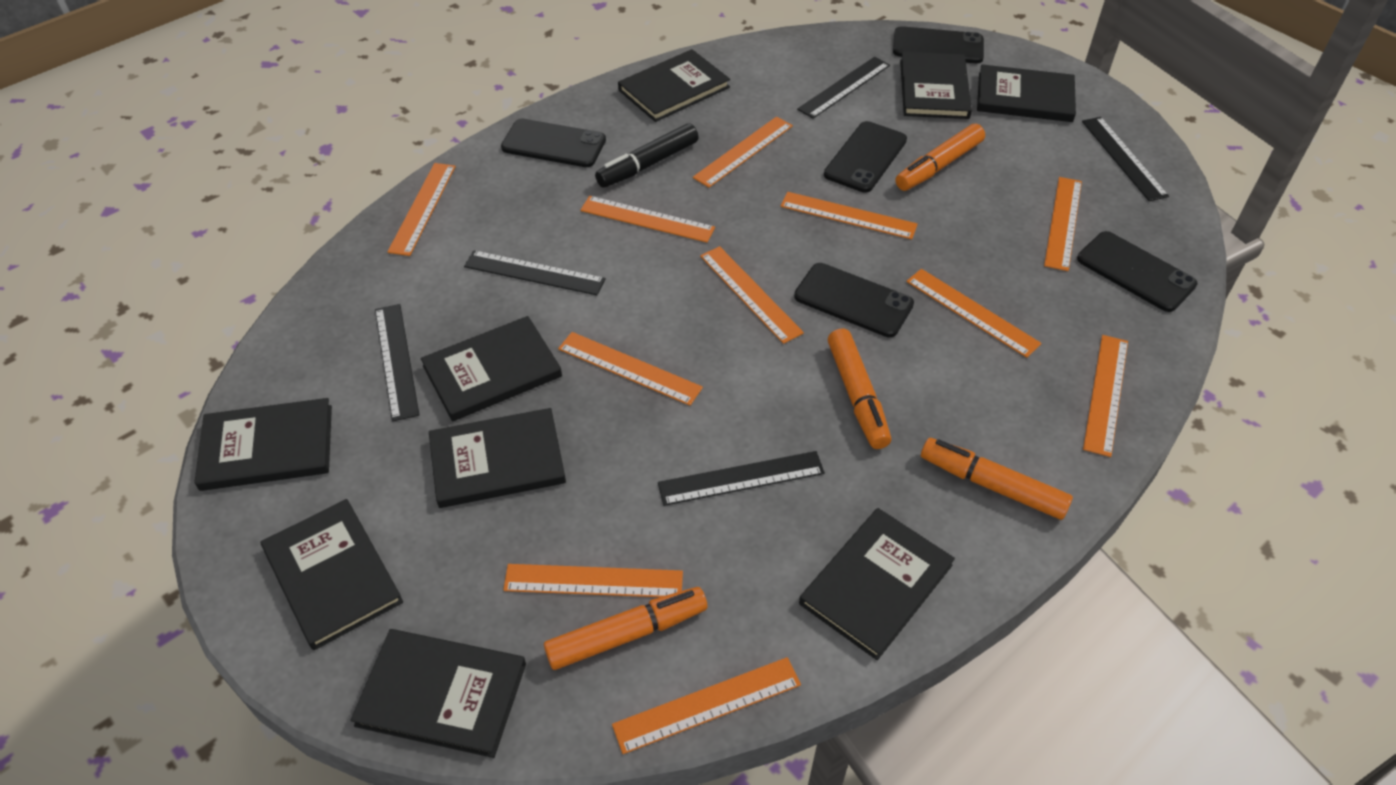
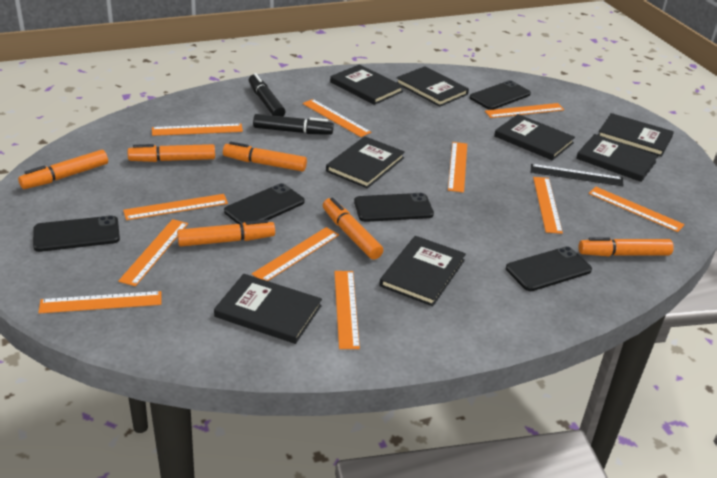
black book: [194,398,332,491] [261,499,403,650] [350,629,526,758] [421,316,562,421] [429,408,566,508] [618,49,730,122] [799,508,955,660] [900,52,972,119] [977,64,1076,122] = 9 -> [214,274,322,344] [326,136,405,188] [330,64,403,105] [379,236,466,306] [396,66,469,107] [494,114,575,160] [576,134,658,182] [599,113,674,157] = 8
black marker: [595,123,699,188] = 1 -> [249,73,285,117] [253,114,334,135] = 2
black ruler: [375,304,419,421] [464,250,606,296] [658,451,825,506] [797,57,890,118] [1082,117,1169,201] = 5 -> [531,164,624,186] = 1
orange marker: [544,587,707,670] [828,329,891,449] [896,124,985,191] [921,438,1073,520] = 4 -> [18,150,108,189] [128,144,215,162] [177,220,275,246] [223,142,307,171] [323,197,383,260] [578,237,674,256] = 6

